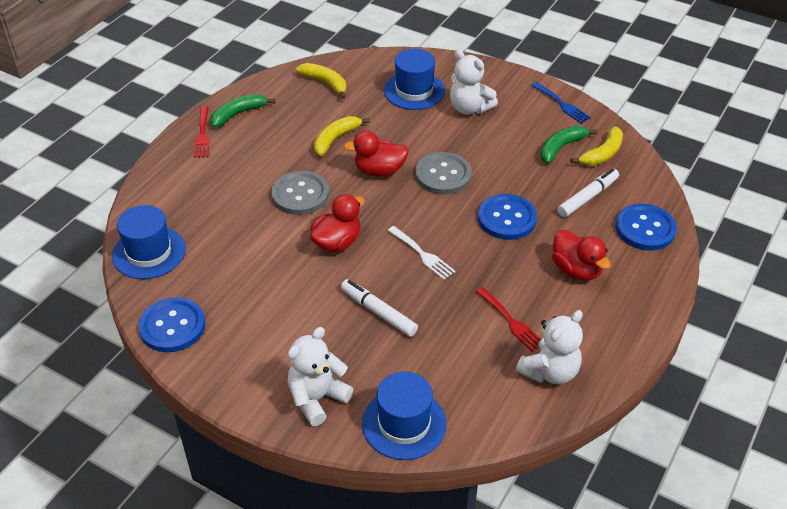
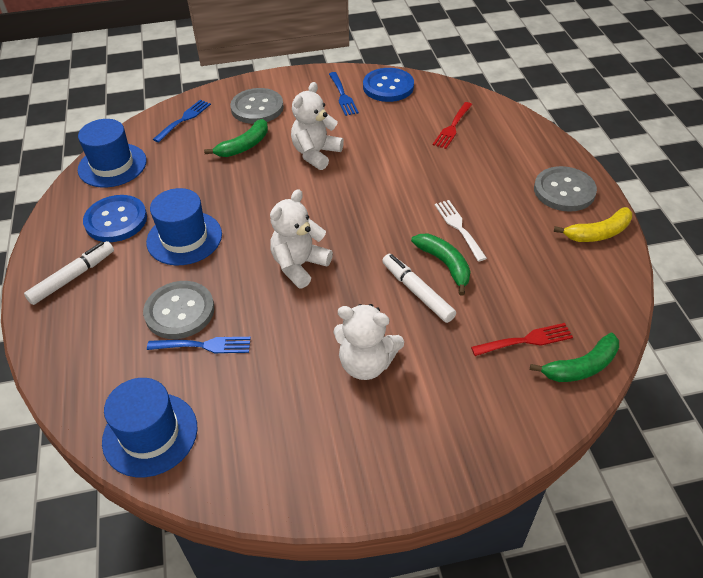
blue button: [138,297,205,352] [478,194,537,240] [615,204,677,251] = 3 -> [83,195,147,242] [363,68,414,102] = 2
blue fork: [531,82,591,124] = 1 -> [147,337,251,353] [153,100,211,142] [329,72,359,116] = 3
green banana: [210,94,275,128] [540,126,597,163] = 2 -> [204,119,268,157] [411,234,471,296] [530,333,619,382] = 3
grey button: [271,171,329,215] [415,152,472,195] = 2 -> [143,281,214,339] [230,88,284,124] [534,166,597,212] = 3
red duck: [310,194,365,252] [344,131,409,176] [552,230,611,281] = 3 -> none = 0
yellow banana: [296,63,346,99] [314,116,370,156] [570,126,623,166] = 3 -> [554,207,632,242] = 1

